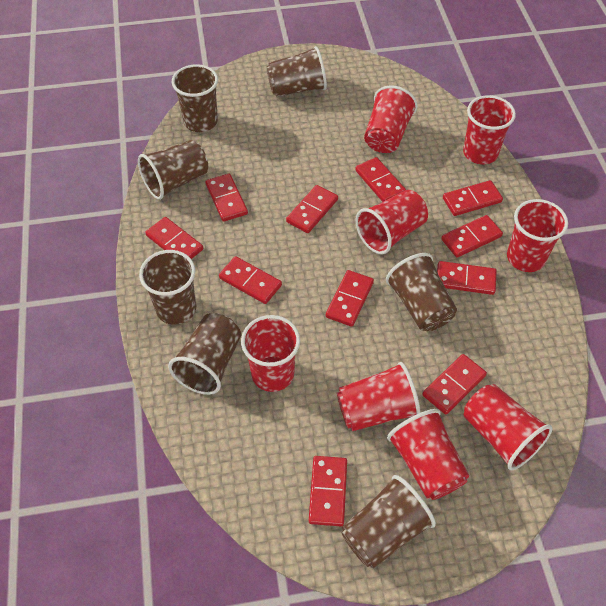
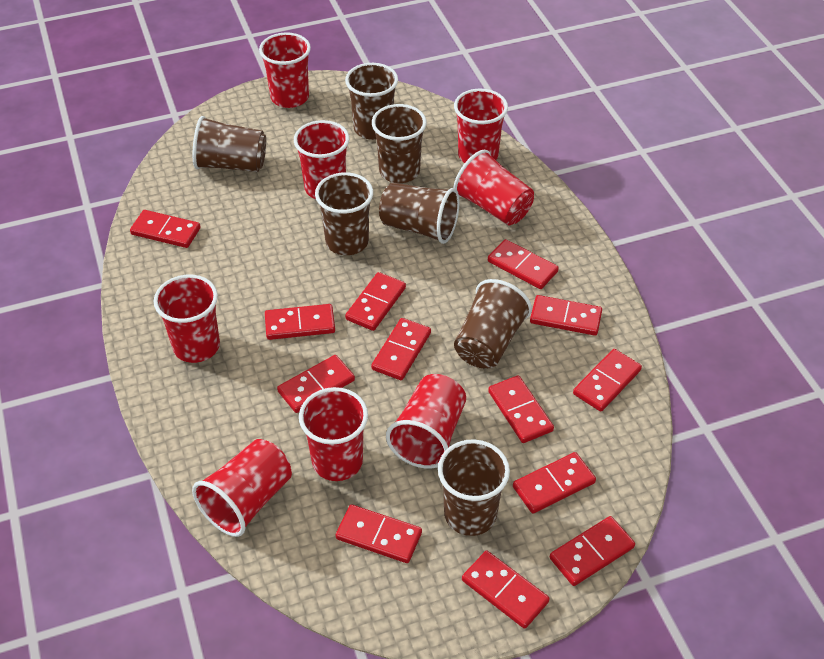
red domino: [145,217,203,259] [205,174,248,222] [219,256,282,304] [286,185,338,233] [309,456,347,526] [326,270,374,327] [355,157,406,202] [422,354,487,415] [437,261,497,295] [441,215,503,257] [443,180,503,216] = 11 -> [130,210,201,248] [265,304,335,340] [277,355,355,413] [336,504,422,563] [345,272,406,331] [371,318,431,380] [462,551,550,629] [488,239,559,289] [488,375,554,443] [513,452,596,513] [530,295,602,336] [550,516,635,586] [573,349,642,412] = 13

